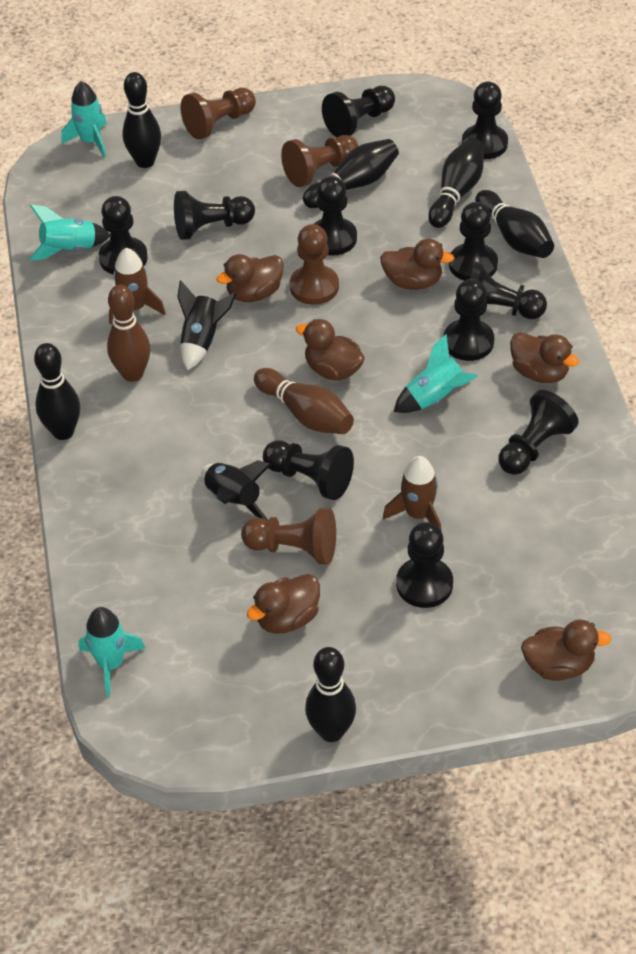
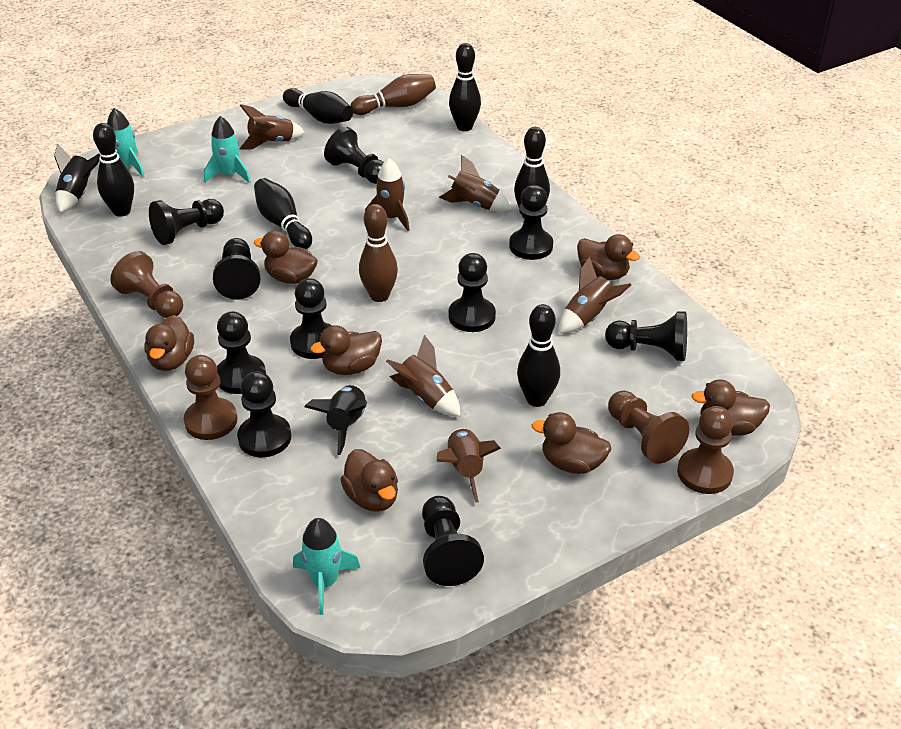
black pawn: [99,196,148,274] [174,191,255,240] [263,440,354,500] [314,176,357,255] [322,86,395,137] [396,522,453,608] [443,279,494,361] [449,202,498,281] [462,82,508,159] [470,261,547,319] [499,390,579,475] = 11 -> [149,199,224,245] [213,238,260,300] [217,311,266,394] [237,371,291,457] [290,278,332,359] [324,127,384,184] [422,496,484,586] [448,253,496,332] [509,185,553,260] [605,311,687,361] = 10
brown duck: [217,254,284,302] [247,574,320,634] [296,319,365,380] [380,239,454,290] [510,332,579,383] [521,620,611,681] = 6 -> [145,315,194,371] [254,230,318,284] [310,325,382,375] [340,449,398,512] [531,412,611,474] [577,234,640,280] [691,380,770,436] = 7
brown rocket: [109,248,166,325] [383,456,442,532] = 2 -> [239,104,305,150] [365,158,409,231] [386,335,460,416] [437,428,501,503] [439,155,511,212] [559,257,631,334] = 6
turquoise rocket: [29,204,110,261] [61,81,107,158] [79,607,146,696] [394,334,478,413] = 4 -> [107,108,144,177] [204,116,251,183] [293,518,360,615] = 3

